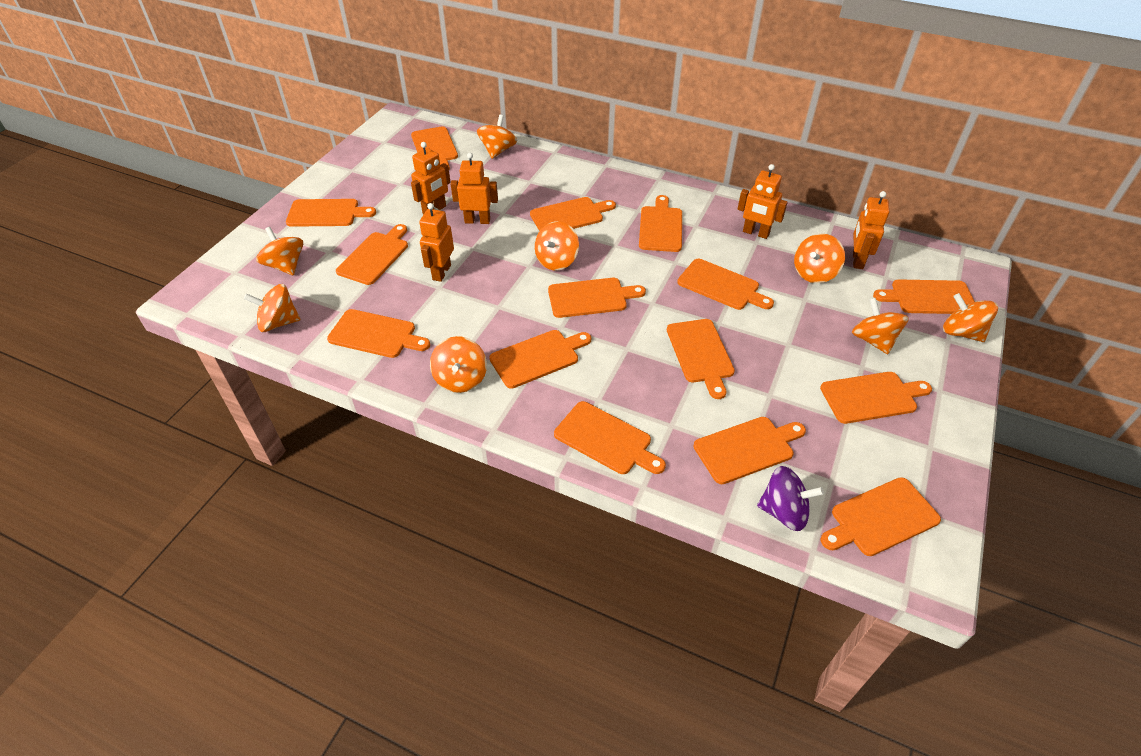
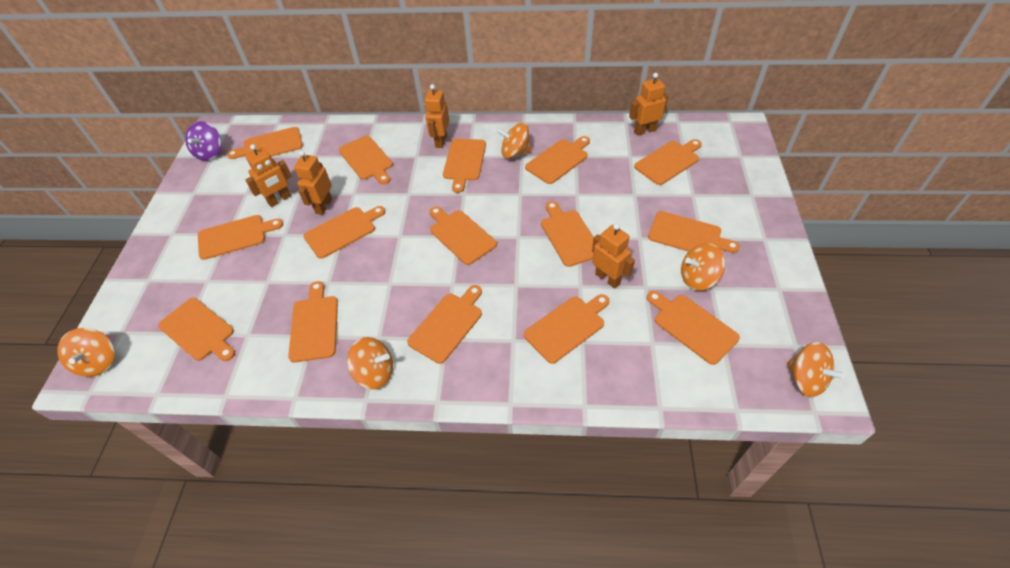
orange spinning top: [244,284,301,332] [256,227,303,275] [430,336,487,393] [477,115,517,159] [535,221,579,270] [794,234,845,283] [852,298,909,354] [943,293,998,342] = 8 -> [57,328,115,377] [347,337,393,389] [497,123,532,159] [681,243,725,290] [787,342,845,397] = 5

